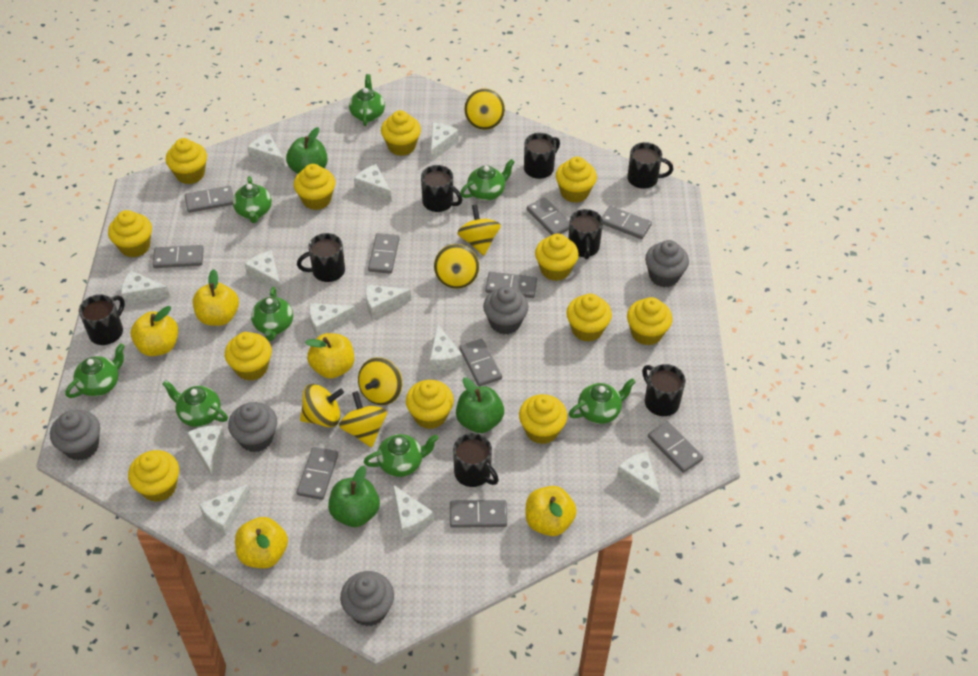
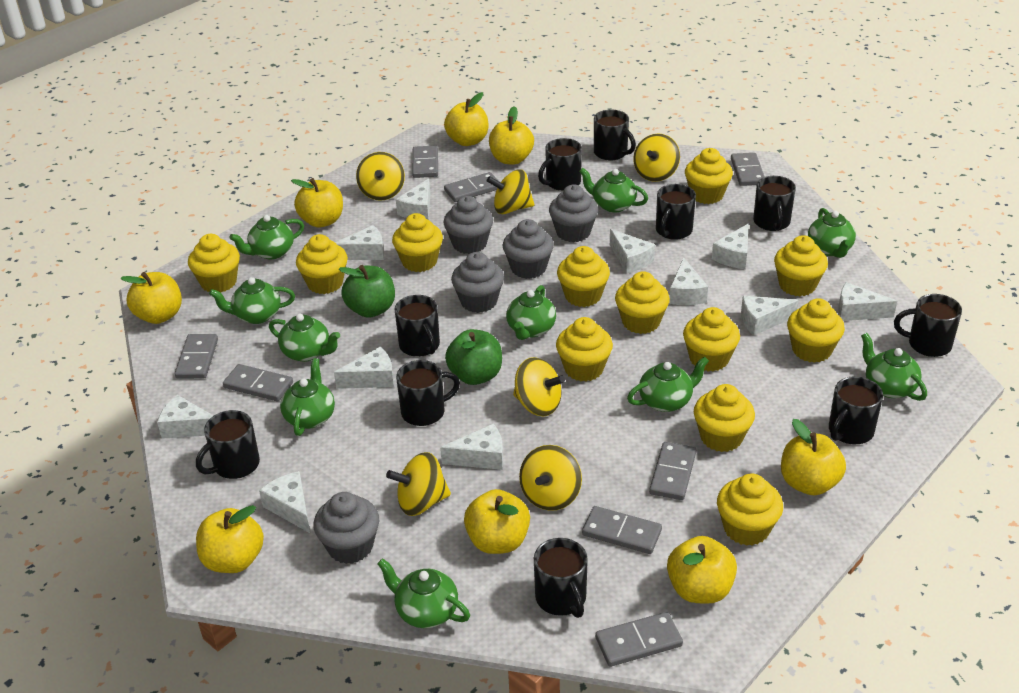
black mug: [79,295,125,345] [297,233,345,282] [421,165,462,212] [453,433,499,487] [524,133,560,179] [568,209,603,259] [628,142,673,189] [642,364,686,416] = 8 -> [196,410,260,479] [394,295,440,357] [396,360,460,426] [534,538,588,618] [538,138,582,191] [594,110,636,161] [656,184,696,240] [753,176,796,231] [829,376,883,444] [894,294,962,357] = 10
green apple: [286,127,328,174] [328,466,380,527] [456,378,504,433] = 3 -> [339,265,395,318] [445,329,502,385] = 2
green teapot: [66,343,125,398] [162,380,228,427] [233,176,272,223] [251,287,293,341] [349,74,385,126] [364,434,438,477] [460,159,515,201] [569,378,636,424] = 8 -> [209,277,295,324] [230,215,304,259] [269,314,340,362] [280,358,335,436] [377,558,470,628] [506,285,556,340] [579,168,648,213] [627,356,709,412] [808,208,856,258] [861,333,927,401] = 10
grey domino: [152,245,204,268] [185,186,233,213] [297,447,339,500] [368,233,400,274] [450,500,507,528] [459,339,502,386] [485,272,537,298] [527,197,570,235] [602,206,652,239] [648,421,703,473] = 10 -> [175,334,218,379] [223,364,293,401] [412,145,438,178] [444,172,498,202] [582,506,662,554] [595,612,683,667] [649,442,696,500] [731,153,765,186] = 8
white cheese: [121,271,170,305] [187,426,225,477] [199,484,250,535] [245,250,281,293] [247,133,285,170] [309,303,356,337] [354,164,392,202] [365,284,411,319] [393,485,434,538] [430,323,462,371] [431,123,459,162] [617,452,660,504] = 12 -> [157,395,214,439] [259,471,310,533] [334,347,394,389] [335,225,384,260] [396,178,430,220] [440,424,503,470] [610,229,655,274] [669,257,708,305] [712,224,749,269] [741,296,799,335] [838,282,897,321] = 11
yellow apple: [131,306,178,356] [193,269,239,326] [235,517,288,568] [305,333,354,379] [526,486,577,536] = 5 -> [120,272,182,324] [196,505,264,573] [291,178,343,227] [444,92,489,146] [464,489,530,554] [489,106,534,165] [667,536,737,604] [781,419,846,495] = 8

